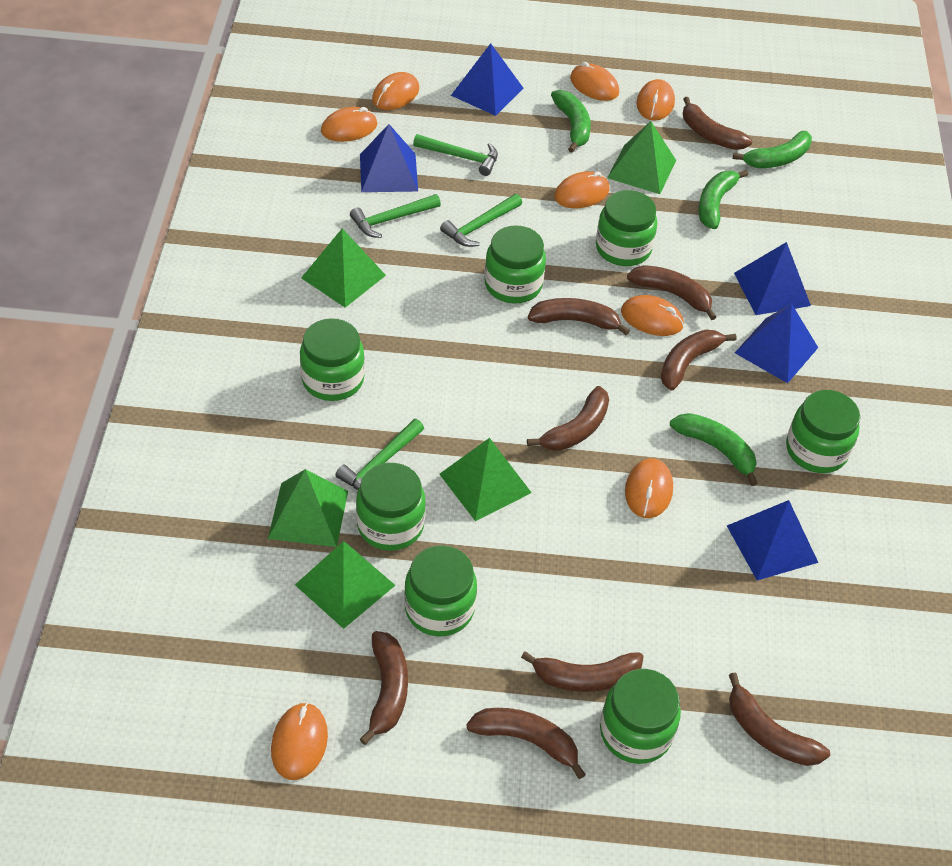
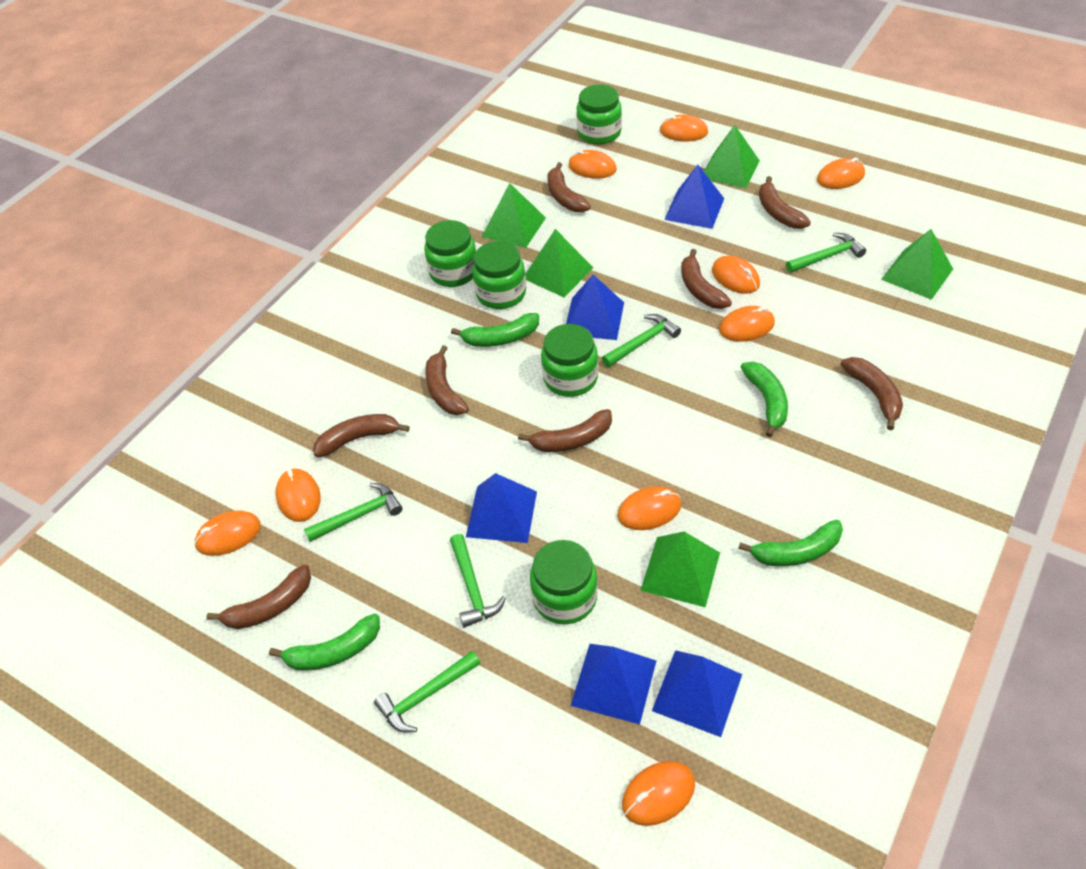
brown banana: [360,631,408,745] [466,708,586,779] [521,651,644,692] [527,386,609,451] [528,298,630,335] [627,265,716,320] [661,330,737,390] [683,97,752,150] [729,672,830,766] = 9 -> [206,565,311,629] [314,414,410,457] [425,345,469,415] [518,409,612,452] [547,162,591,212] [681,249,732,309] [759,176,811,229] [841,357,903,430] = 8
green hammer: [335,419,424,490] [350,194,441,238] [413,134,498,176] [440,194,522,247] = 4 -> [304,483,403,542] [374,651,480,733] [450,534,506,628] [602,314,681,367] [786,233,866,273] = 5
green jar: [300,318,365,401] [356,463,426,551] [404,545,477,637] [484,225,546,303] [596,190,657,266] [600,669,681,764] [786,390,860,473] = 7 -> [424,220,476,287] [472,241,526,309] [530,540,598,624] [541,324,598,397] [576,84,622,145] = 5
orange mouse: [271,702,328,780] [321,107,377,142] [372,72,419,110] [554,171,609,208] [570,62,619,101] [621,295,684,336] [625,458,673,518] [636,79,675,121] = 8 -> [194,511,261,556] [276,469,321,522] [569,150,617,179] [617,486,681,530] [622,761,695,826] [659,115,708,141] [712,255,760,294] [719,306,775,342] [817,158,865,189] = 9

